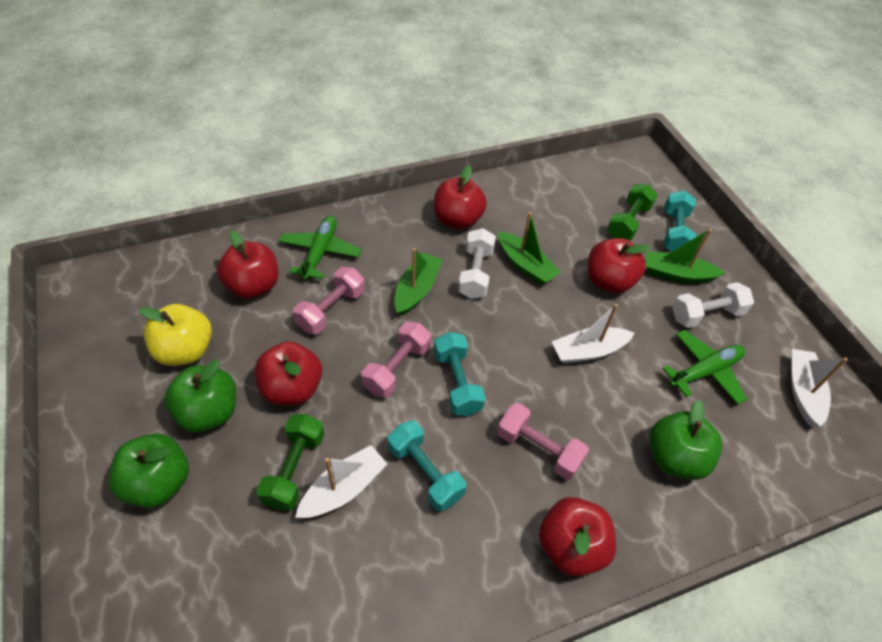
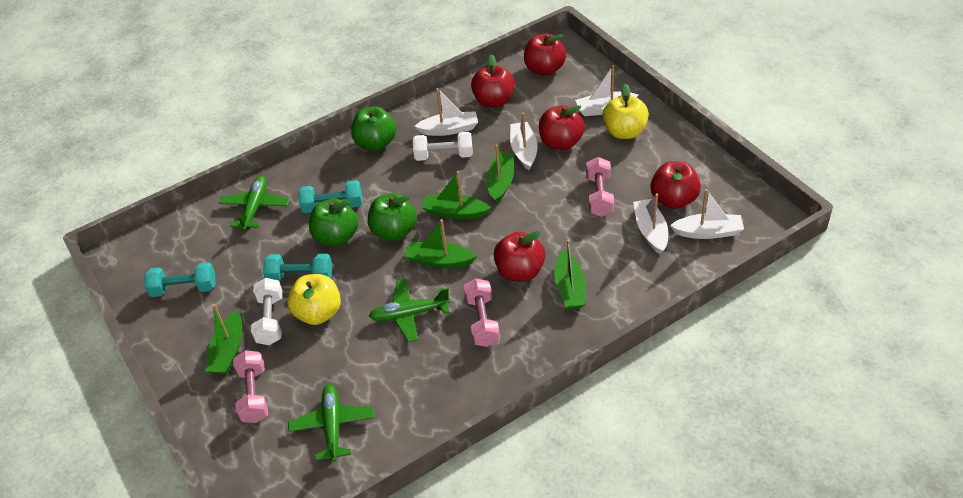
green boat: [394,248,442,316] [498,212,561,285] [646,229,725,283] = 3 -> [205,304,243,374] [405,219,477,268] [422,171,491,219] [486,145,514,204] [554,239,586,309] = 5
green dumbbell: [256,414,324,511] [607,184,658,241] = 2 -> none = 0
green plane: [279,216,362,280] [662,330,747,405] = 2 -> [219,176,290,231] [288,384,375,462] [369,279,450,342] = 3
white boat: [295,445,387,518] [552,304,634,364] [791,349,848,427] = 3 -> [415,88,478,136] [510,112,538,170] [575,65,638,116] [633,194,668,254] [670,189,744,239] = 5
yellow apple: [139,304,212,366] = 1 -> [287,274,341,325] [602,84,649,139] = 2

